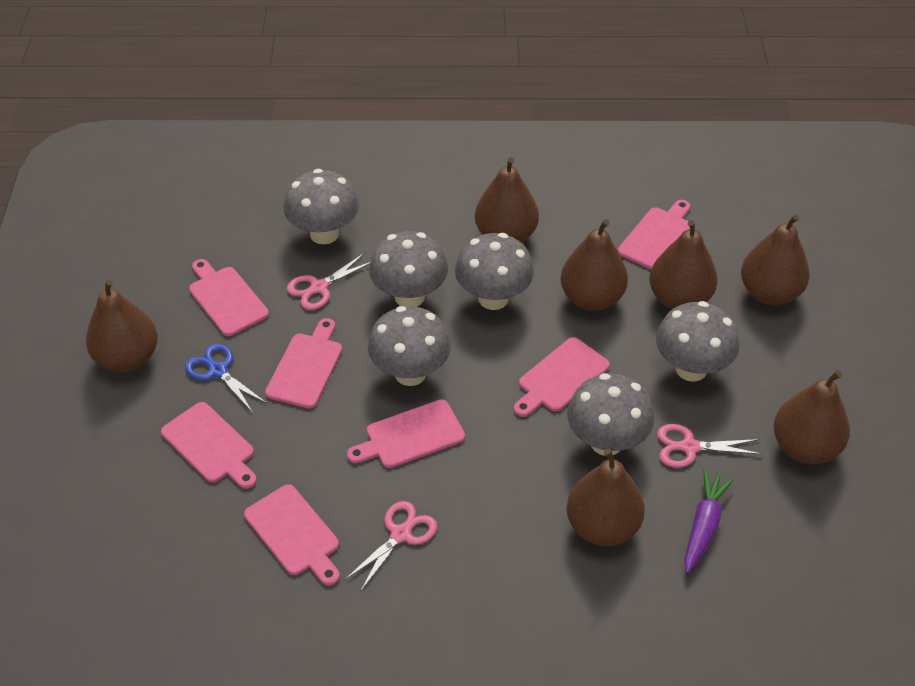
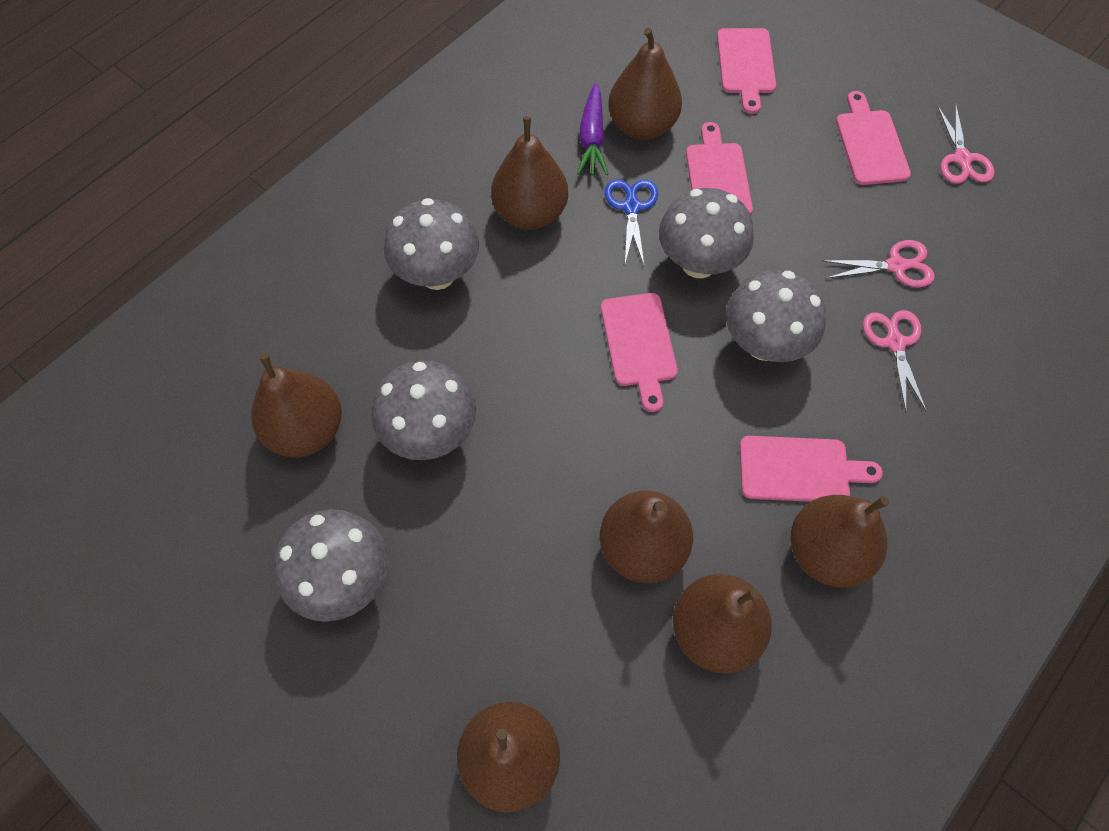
grey mushroom: [284,169,359,244] [368,306,451,386] [369,231,448,307] [455,233,534,310] [567,373,654,456] [656,301,739,382] = 6 -> [274,509,388,622] [371,360,476,460] [384,198,479,290] [659,188,754,278] [726,270,826,362] = 5
pink cutting board: [161,402,257,489] [189,259,269,336] [244,484,340,586] [265,318,342,408] [347,399,465,468] [514,337,610,417] [618,200,690,270] = 7 -> [601,293,678,412] [686,122,753,215] [717,28,776,114] [740,436,883,502] [836,91,911,185] = 5

